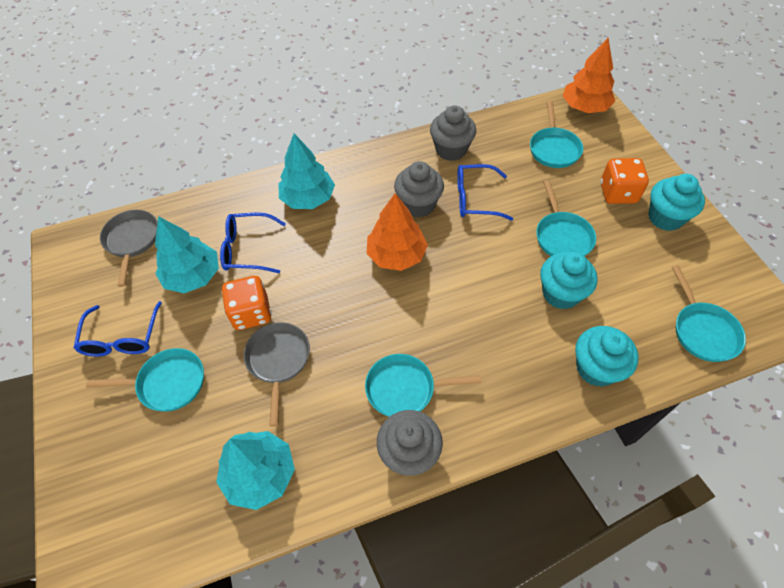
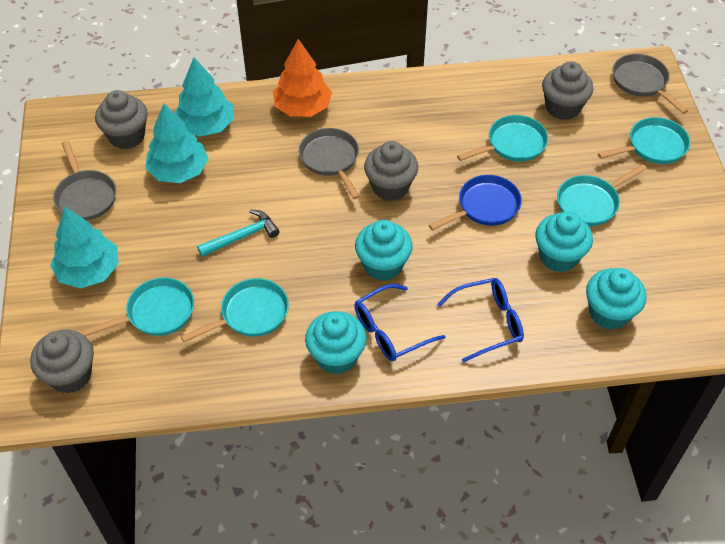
blue glasses: [74,301,162,357] [220,212,286,273] [457,164,513,221] = 3 -> [354,284,446,361] [437,278,524,363] = 2
blue pan: none = 0 -> [429,175,522,231] = 1
grey cupcake: [377,410,443,476] [394,161,444,218] [430,105,476,161] = 3 -> [30,330,94,394] [95,90,148,149] [364,141,418,201] [542,61,593,120] = 4
grey pan: [100,210,158,287] [244,322,310,427] = 2 -> [53,140,116,220] [299,128,360,199] [612,54,688,114] = 3
orange dice: [222,276,271,330] [600,158,649,204] = 2 -> none = 0
orange tree: [366,193,428,271] [563,38,615,113] = 2 -> [273,39,332,117] = 1
turquoise cupcake: [540,252,597,309] [575,326,639,387] [648,174,705,231] = 3 -> [305,311,367,374] [355,220,413,281] [535,211,593,272] [586,268,646,330] = 4
turquoise hammer: none = 0 -> [197,210,280,257] = 1

